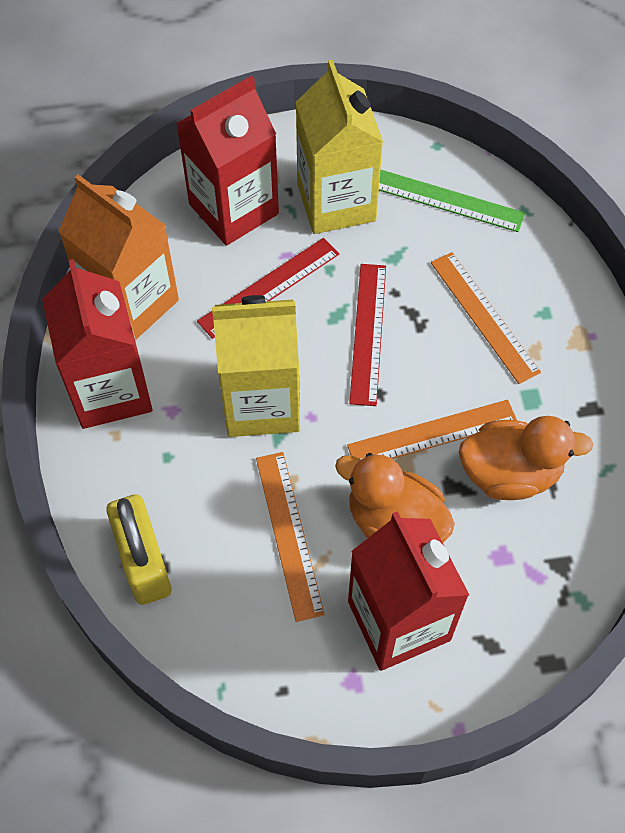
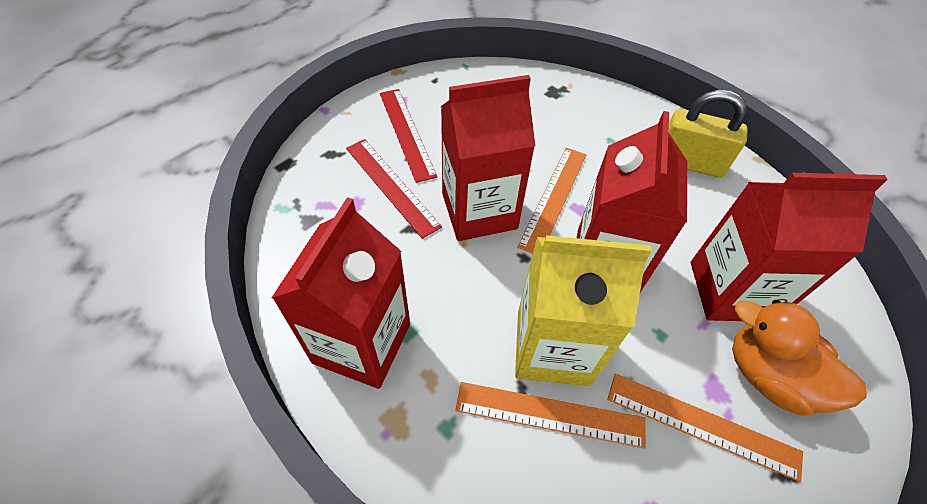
green ruler: [379,169,525,232] = 1 -> none = 0
orange carton: [58,174,179,340] = 1 -> none = 0
orange duck: [335,453,455,543] [459,416,593,500] = 2 -> [732,300,867,416] = 1
red carton: [42,259,153,429] [176,75,279,246] [348,511,469,671] = 3 -> [272,197,410,389] [441,75,535,241] [577,111,687,293] [691,173,888,321] = 4
yellow carton: [212,295,300,437] [296,60,383,234] = 2 -> [515,235,652,386] = 1

